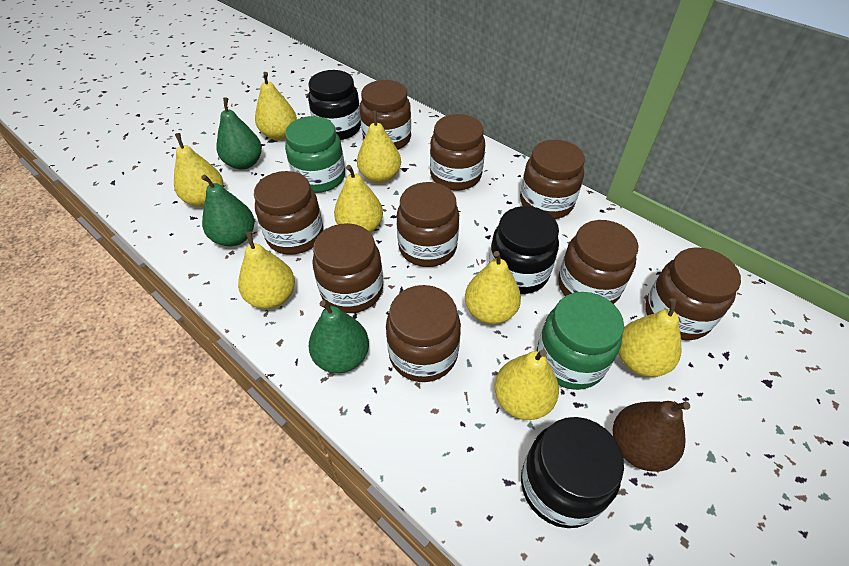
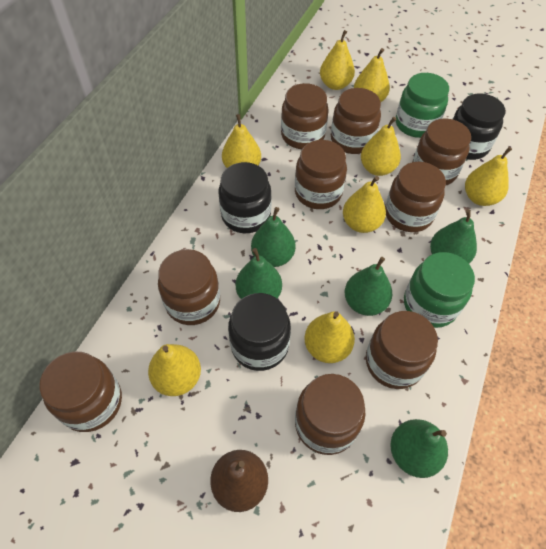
green pear: [201,175,254,246] [216,97,262,170] [309,300,369,373] = 3 -> [236,248,282,299] [251,207,296,267] [345,257,392,316] [390,419,448,478] [430,209,477,264] = 5

